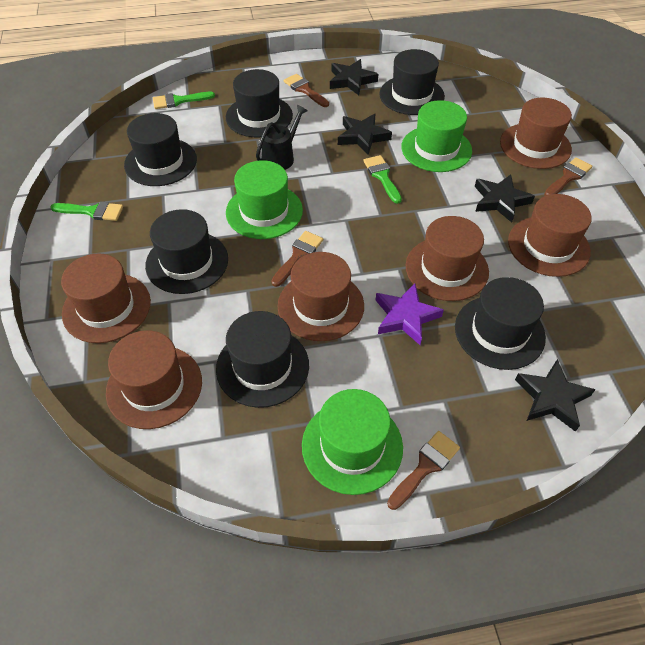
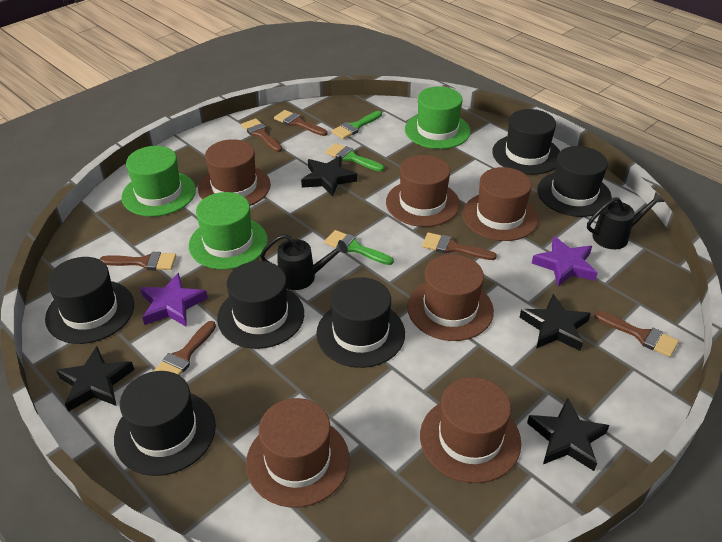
black watering can: [256,105,308,170] = 1 -> [260,234,348,290] [587,192,665,249] = 2
brown brush: [271,231,323,287] [284,74,329,107] [387,431,460,510] [544,157,592,196] = 4 -> [99,252,176,270] [153,321,216,376] [241,118,282,152] [274,110,328,136] [422,232,497,260] [594,311,679,357] = 6
purple star: [376,284,444,345] = 1 -> [140,273,208,327] [532,236,597,287] = 2

